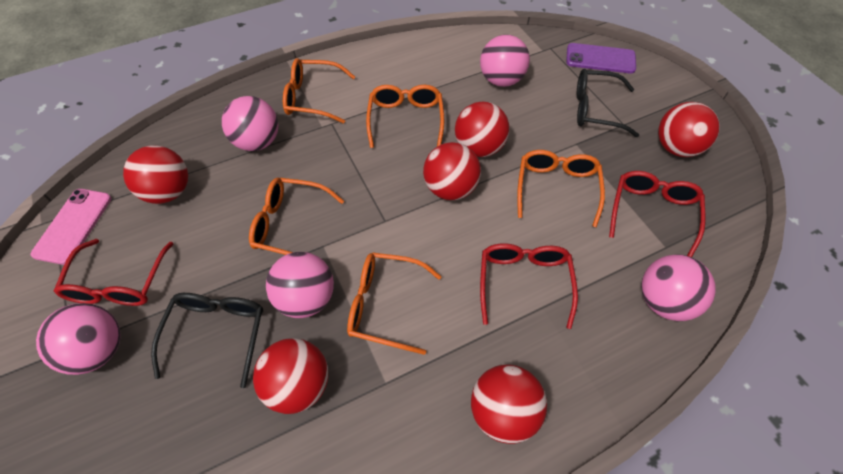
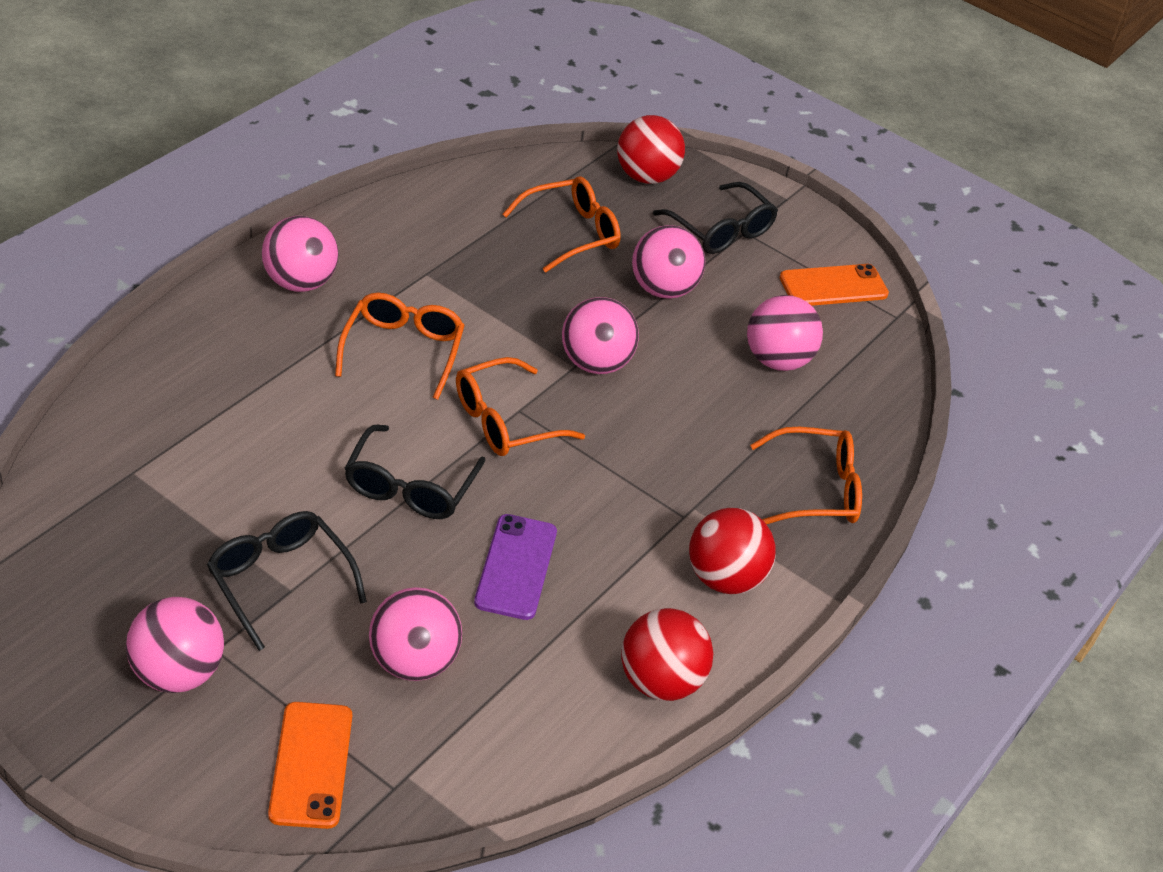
black glasses: [151,293,263,388] [577,69,639,137] = 2 -> [207,511,367,651] [344,425,486,519] [653,182,778,254] = 3
orange glasses: [249,178,344,255] [283,58,355,124] [347,252,442,355] [366,85,444,148] [517,150,605,227] = 5 -> [335,293,465,400] [456,357,585,456] [503,176,621,273] [750,427,862,524] = 4
orange phone: none = 0 -> [268,702,352,829] [780,264,889,306] = 2
pink ball: [36,303,121,375] [222,96,278,151] [266,252,334,318] [480,35,530,87] [641,254,716,321] = 5 -> [126,597,224,693] [262,216,338,292] [369,587,462,681] [562,297,639,374] [632,225,705,299] [747,295,823,371] = 6
pink phone: [31,189,111,265] = 1 -> none = 0
red ball: [123,145,188,204] [253,338,328,414] [423,142,481,200] [455,102,510,157] [471,364,547,444] [658,102,720,157] = 6 -> [617,115,685,184] [621,608,713,701] [689,508,776,594] = 3
red glasses: [54,239,174,306] [480,243,578,329] [609,171,705,257] = 3 -> none = 0

